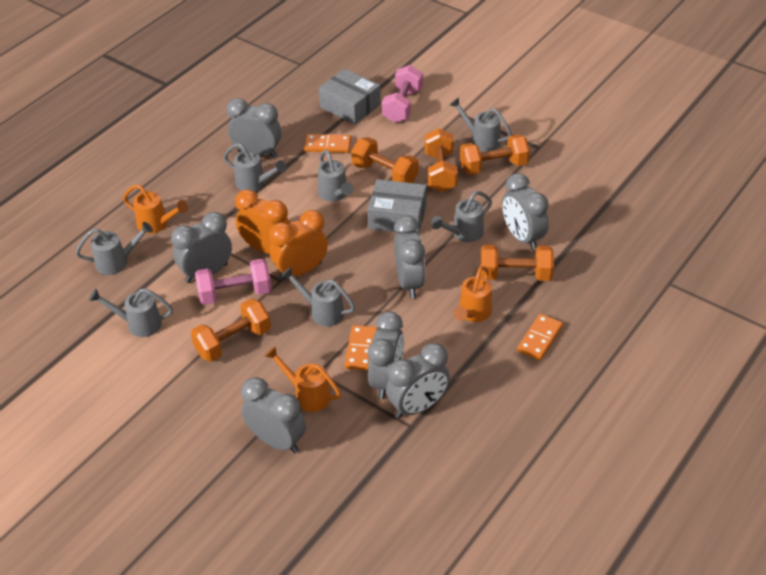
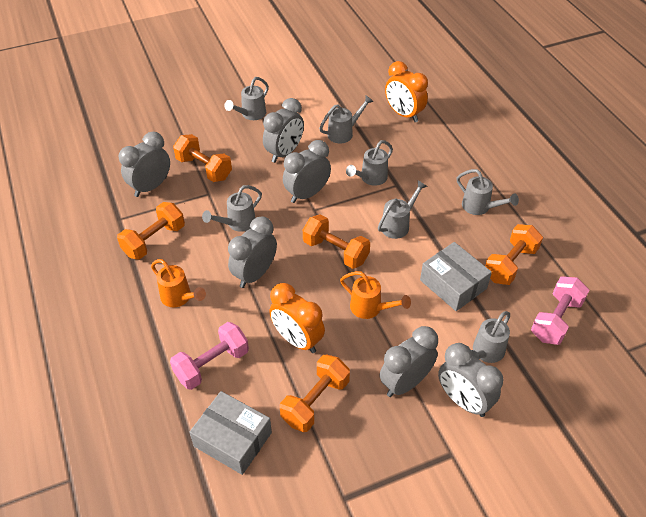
grey clock: [171,212,232,283] [227,98,281,158] [241,377,306,453] [368,311,404,399] [386,343,450,419] [394,216,425,298] [502,173,549,251] = 7 -> [119,132,170,197] [228,216,277,288] [263,98,304,163] [283,140,331,203] [380,326,438,397] [438,343,503,417] = 6
orange domino: [304,134,351,153] [345,325,378,371] [517,314,563,360] = 3 -> none = 0
orange watering can: [123,184,188,234] [265,346,341,412] [453,266,492,322] = 3 -> [151,259,206,307] [340,271,411,319] = 2

